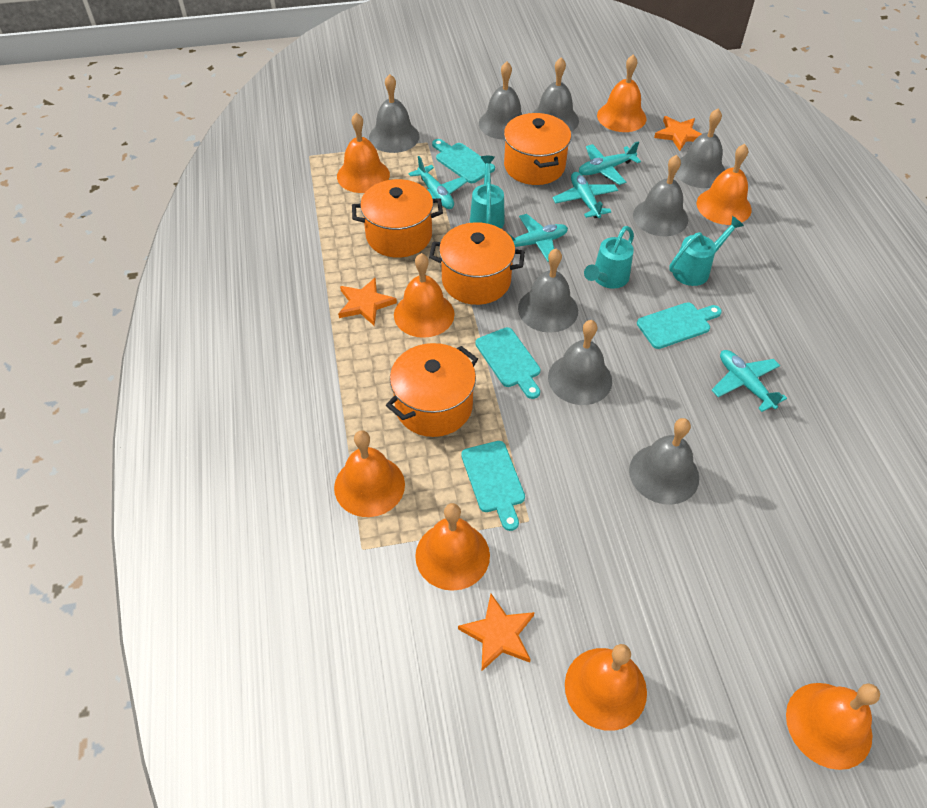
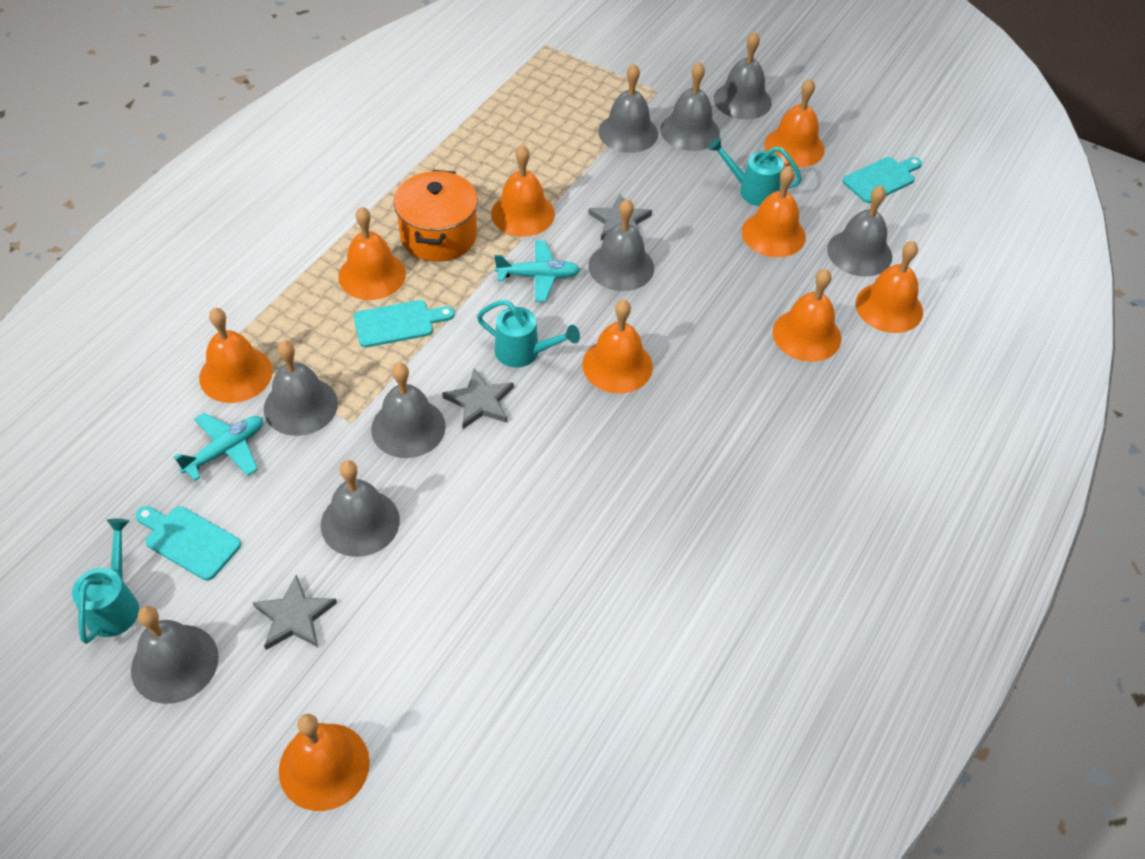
grey bell: [369,74,419,153] [479,61,523,140] [518,248,578,333] [532,57,579,132] [548,320,612,405] [629,418,699,505] [633,155,688,236] [675,109,725,188] = 8 -> [131,606,219,704] [264,340,338,436] [321,460,400,557] [371,363,446,458] [588,199,654,291] [598,64,658,153] [660,62,720,151] [714,32,772,120] [827,185,892,277] = 9
grey star: none = 0 -> [253,574,337,650] [442,368,514,429] [589,194,652,240] = 3
orange bell: [334,430,405,517] [337,112,390,193] [394,253,455,338] [415,503,490,591] [565,644,647,731] [597,54,647,132] [697,144,751,225] [786,683,880,770] = 8 -> [199,308,273,403] [279,714,370,811] [338,207,406,300] [491,145,555,237] [582,300,653,393] [742,166,806,257] [765,78,825,167] [772,269,841,362] [855,241,923,333] = 9
orange pot: [352,179,443,258] [386,343,478,437] [429,222,525,305] [504,113,571,185] = 4 -> [394,170,478,262] = 1
orange star: [338,278,397,325] [458,594,535,672] [654,116,701,151] = 3 -> none = 0
turquoise cutting board: [432,139,495,183] [461,441,525,531] [475,327,540,399] [637,302,722,349] = 4 -> [135,506,241,581] [354,300,455,347] [843,157,922,203] = 3
turquoise plane: [409,156,467,209] [507,214,568,262] [552,172,618,218] [579,141,641,185] [712,350,787,412] = 5 -> [173,413,263,481] [494,240,580,302] = 2

